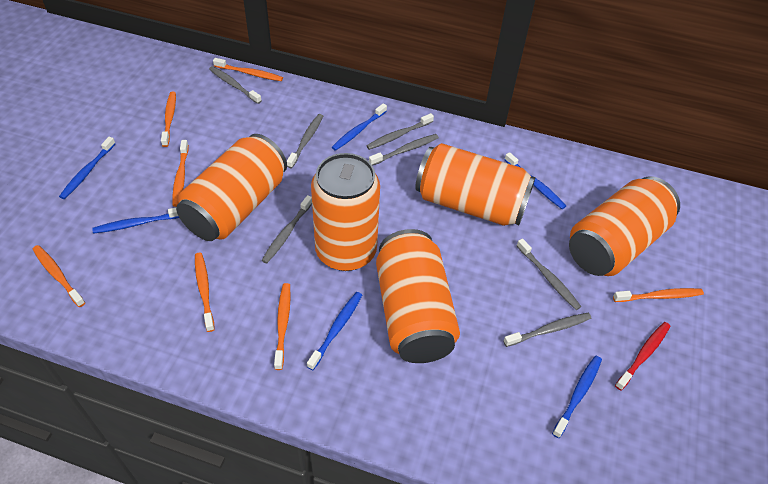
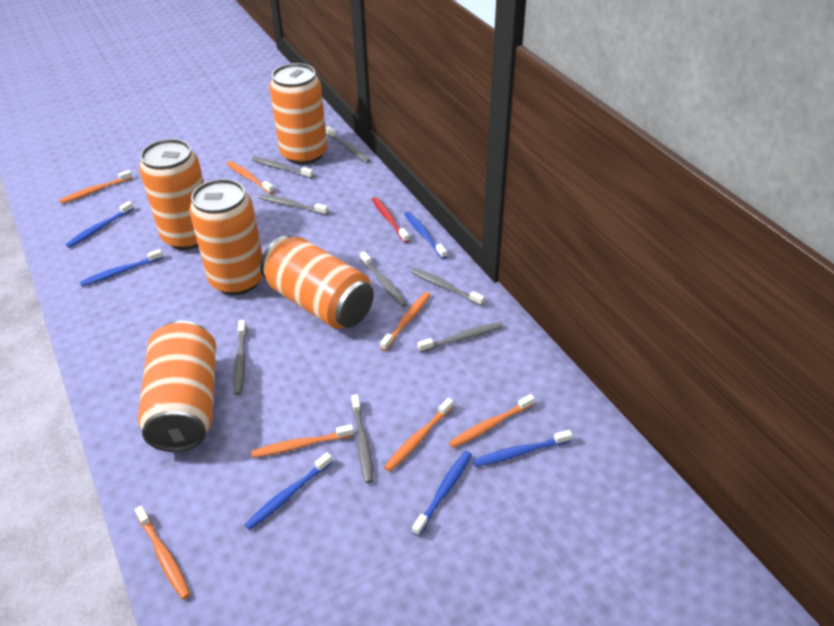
grey toothbrush: [209,66,262,104] [261,195,312,263] [287,114,323,168] [366,113,434,150] [369,134,439,166] [503,313,591,347] [517,238,581,310] = 7 -> [233,320,247,395] [251,157,314,178] [259,194,328,215] [326,127,370,163] [351,394,373,483] [360,251,407,307] [411,268,485,306] [417,322,503,352] = 8

